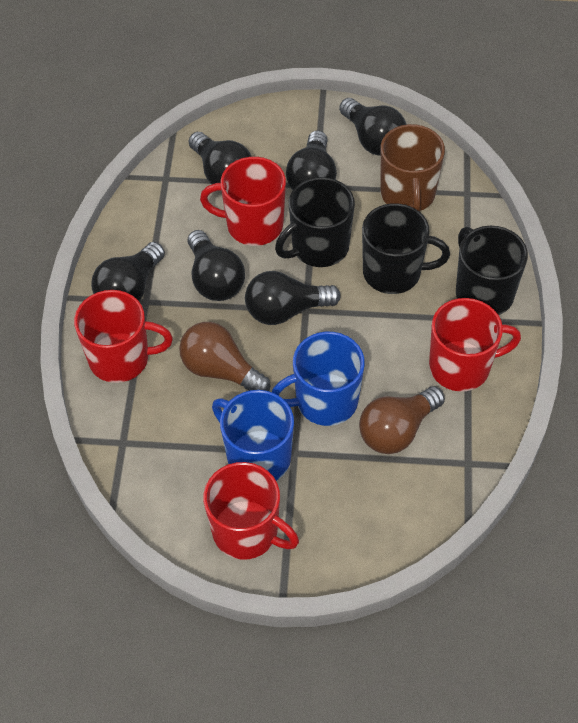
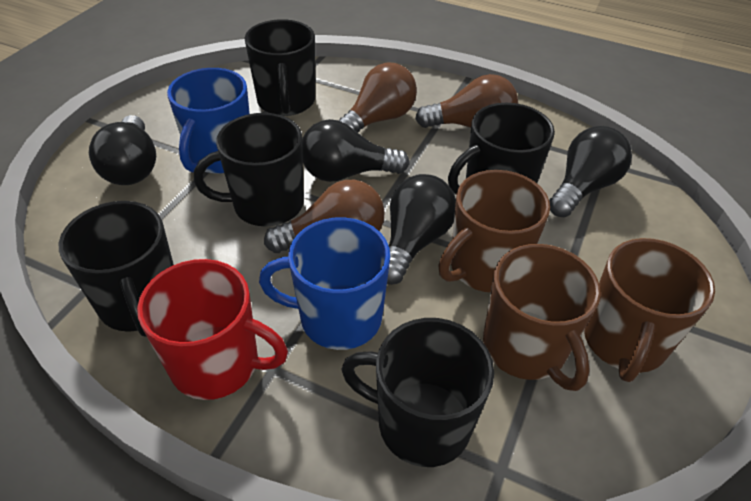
black light bulb: [91,242,165,301] [188,230,245,301] [189,132,252,185] [245,271,341,325] [286,130,337,190] [339,98,406,156] = 6 -> [89,115,156,185] [302,119,410,182] [387,174,456,285] [549,126,632,217] = 4
black mug: [275,177,355,267] [362,203,450,294] [456,226,528,315] = 3 -> [59,201,174,337] [194,113,304,226] [245,19,315,116] [341,318,494,467] [448,103,555,194] = 5
brown light bulb: [179,322,270,391] [359,386,445,454] = 2 -> [264,180,385,253] [339,63,417,133] [415,74,518,128] = 3
brown mug: [380,124,445,212] = 1 -> [438,170,550,292] [483,244,601,391] [584,238,715,382] = 3
red mug: [74,290,173,383] [200,157,286,246] [203,462,299,560] [429,298,521,391] = 4 -> [137,259,288,400] = 1

